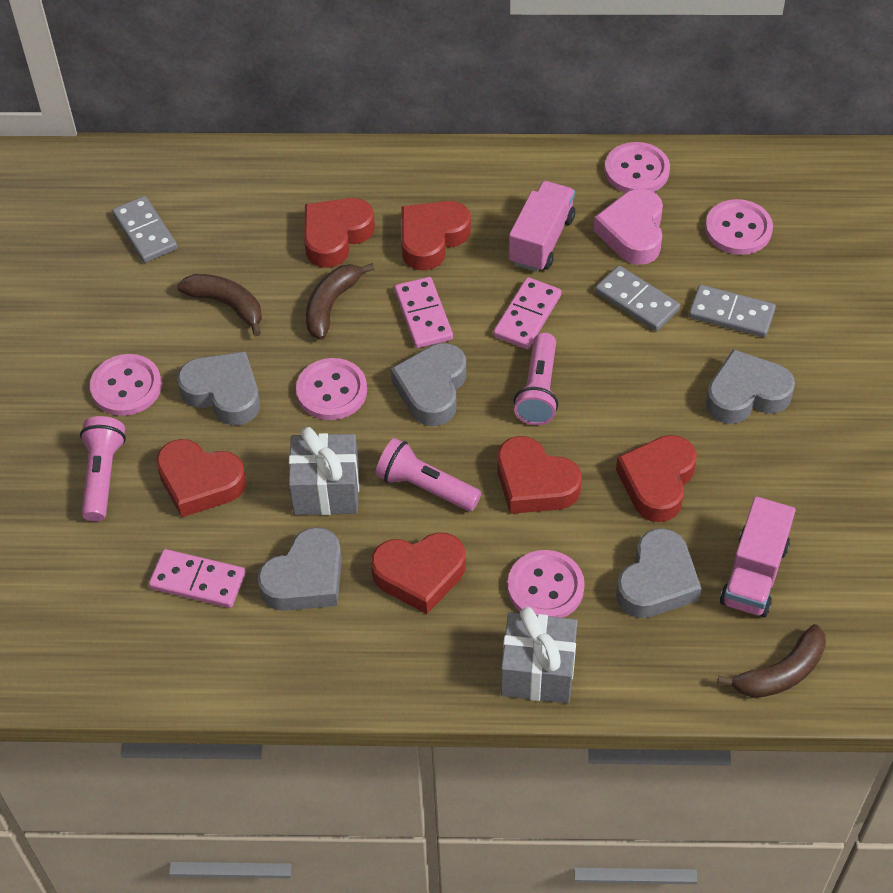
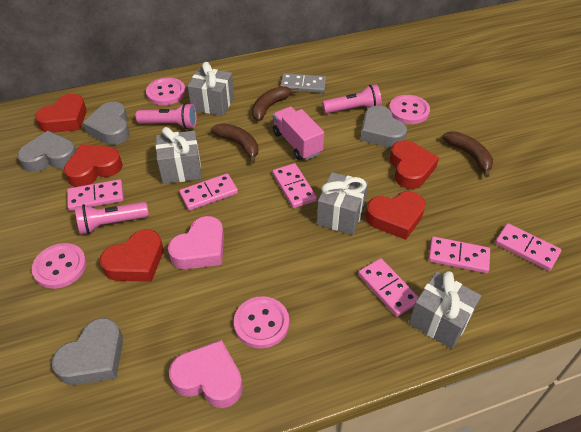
grey domino: [112,196,178,263] [595,266,680,331] [689,285,776,337] = 3 -> [280,73,326,93] = 1
grey gift: [289,427,359,515] [501,607,578,703] = 2 -> [156,127,202,184] [187,62,234,116] [317,172,368,235] [409,271,481,349] = 4
grey heart: [177,351,260,425] [257,527,342,611] [391,343,466,426] [616,528,702,618] [706,349,795,424] = 5 -> [17,131,76,172] [52,318,123,385] [83,102,130,145] [360,105,407,148] = 4
pink button: [90,354,162,416] [296,358,367,420] [507,550,585,618] [605,142,670,193] [705,199,773,255] = 5 -> [32,243,87,289] [146,77,186,105] [234,296,289,349] [389,95,430,124] = 4
pink domino: [149,549,246,608] [394,277,453,348] [493,277,561,349] = 3 -> [67,179,124,211] [179,174,238,211] [272,163,317,208] [358,258,418,317] [428,236,490,273] [495,223,561,271] = 6
pink heart: [593,189,663,265] = 1 -> [168,216,224,269] [169,340,243,408] = 2
pink truck: [509,181,575,272] [720,497,796,617] = 2 -> [273,107,324,160] = 1
red heart: [156,439,246,517] [304,198,375,268] [371,532,465,614] [401,201,471,271] [497,436,582,514] [616,435,697,522] = 6 -> [35,94,87,133] [64,144,123,187] [100,229,163,282] [366,191,426,240] [390,140,439,189] = 5

